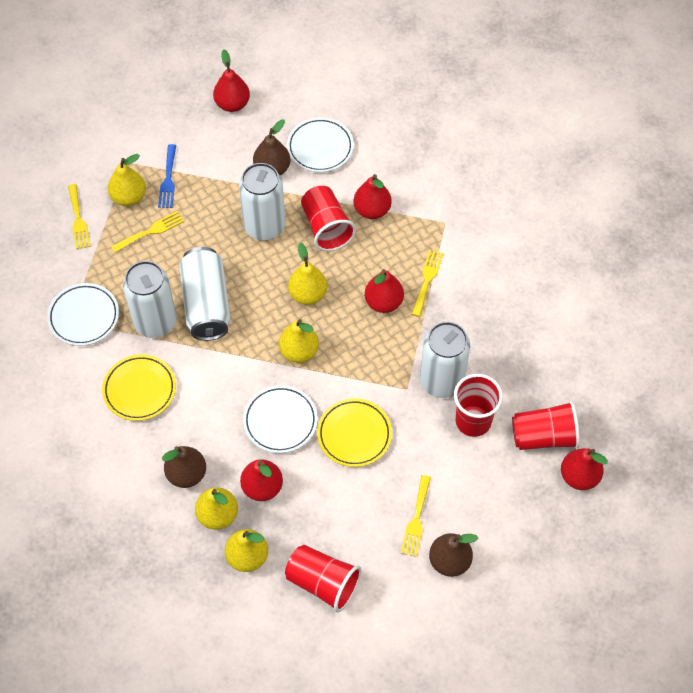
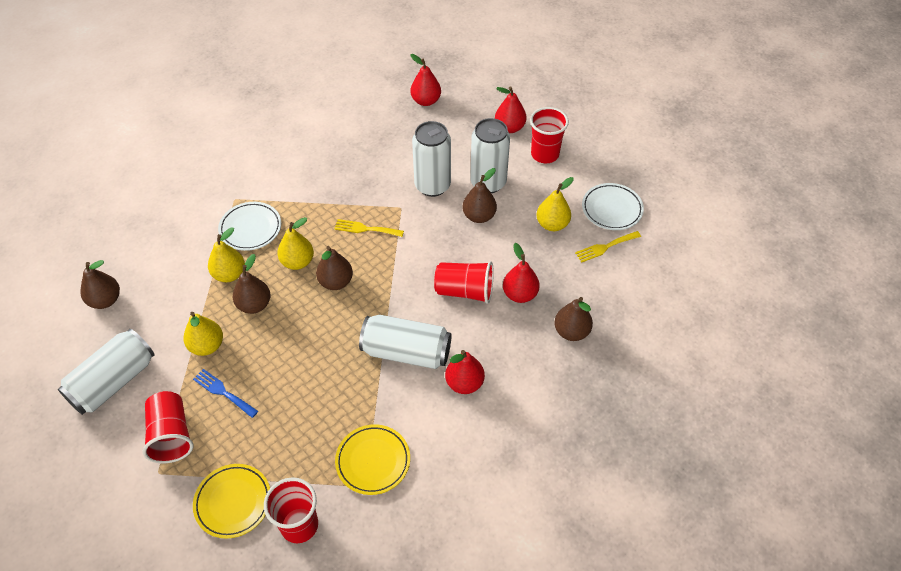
brown pear: [162,446,206,488] [253,119,290,175] [429,533,478,577] = 3 -> [80,260,120,309] [233,254,270,314] [316,246,353,290] [462,168,497,223] [554,297,593,341] = 5
red pear: [213,50,250,112] [240,459,283,501] [354,174,392,219] [365,269,404,313] [561,449,608,490] = 5 -> [410,54,441,106] [445,350,485,394] [495,87,527,133] [503,243,540,303] = 4
white plate: [47,283,119,346] [243,385,318,453] [287,117,354,172] = 3 -> [218,202,281,251] [582,183,644,230] = 2
yellow fork: [68,184,91,249] [111,211,184,253] [401,475,431,557] [412,250,444,317] = 4 -> [334,219,404,237] [575,231,641,262] = 2
yellow pear: [108,154,146,206] [195,487,238,530] [225,529,268,572] [279,319,319,363] [288,242,327,305] = 5 -> [184,312,223,356] [208,227,245,282] [277,217,314,270] [536,177,574,231] = 4

